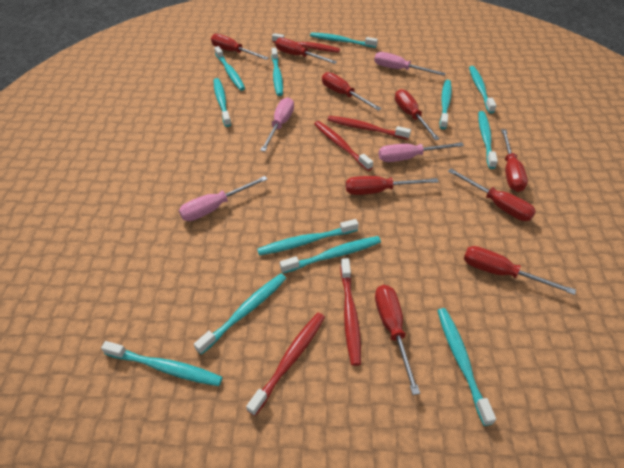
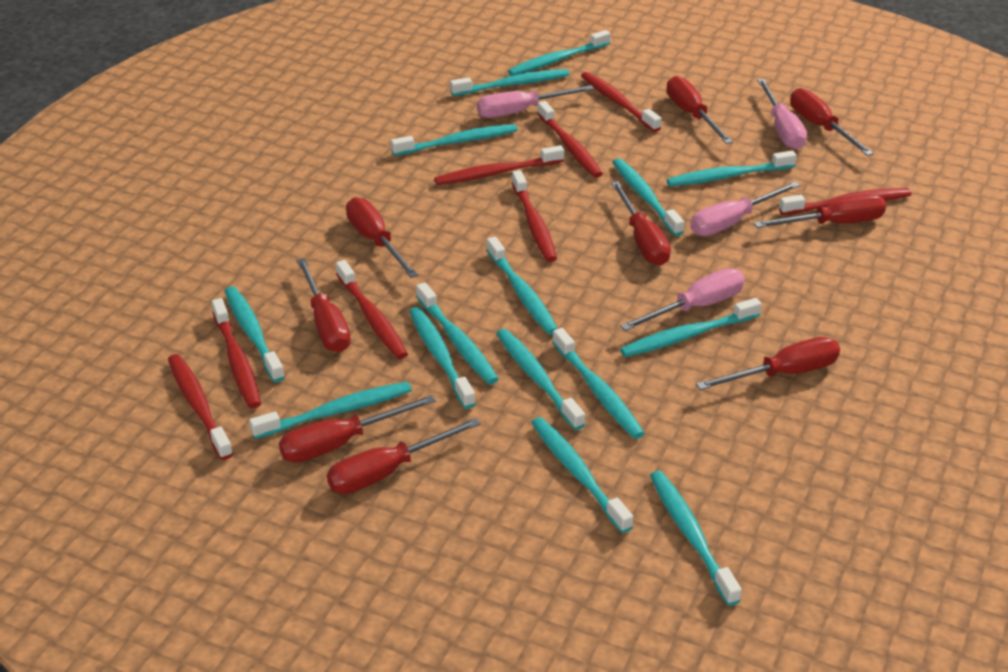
red toothbrush: [246,313,325,416] [272,33,340,53] [314,121,373,171] [328,116,411,140] [340,258,361,366] = 5 -> [168,354,233,460] [212,298,261,408] [336,260,408,359] [434,145,564,185] [512,170,557,262] [537,101,603,178] [581,72,662,132] [779,188,911,215] = 8
turquoise toothbrush: [101,341,223,386] [194,274,286,355] [214,46,245,91] [214,78,231,127] [257,219,359,256] [271,48,283,96] [280,236,381,274] [310,32,378,48] [437,308,496,426] [440,80,452,129] [469,66,496,113] [478,111,498,169] = 12 -> [225,286,285,382] [249,382,412,439] [391,124,518,156] [409,307,476,409] [416,282,499,384] [450,69,569,96] [486,237,558,335] [496,329,585,430] [508,30,611,76] [531,417,633,533] [552,328,645,439] [612,158,684,236] [620,298,762,357] [650,471,742,606] [667,151,797,187] = 15

